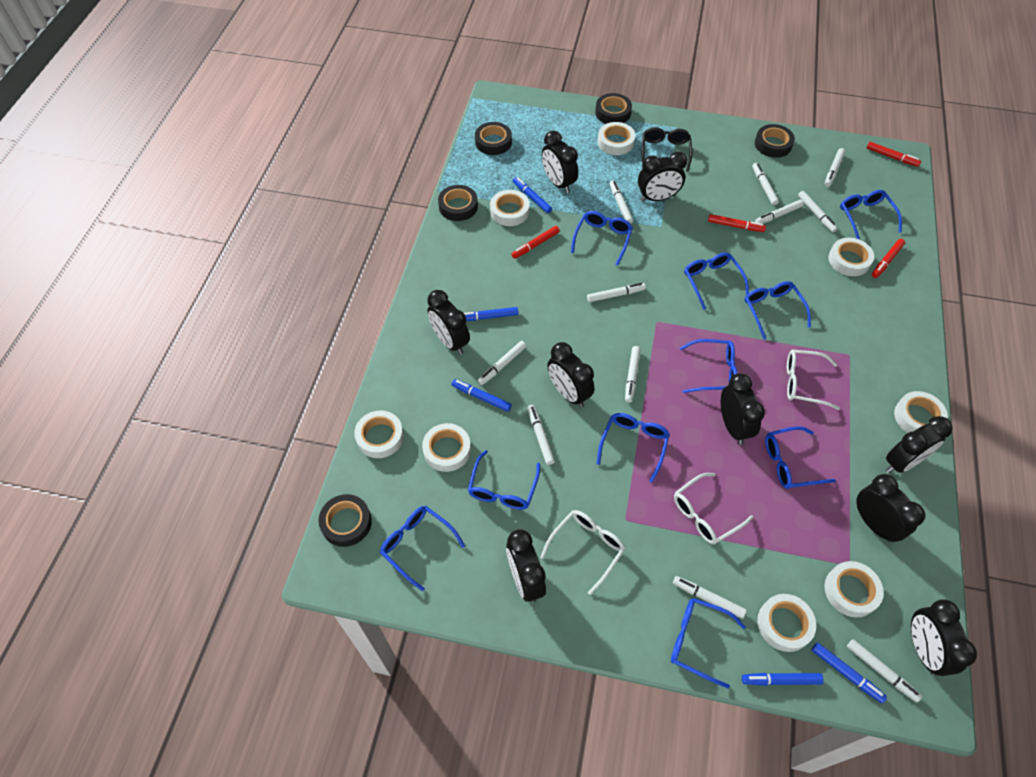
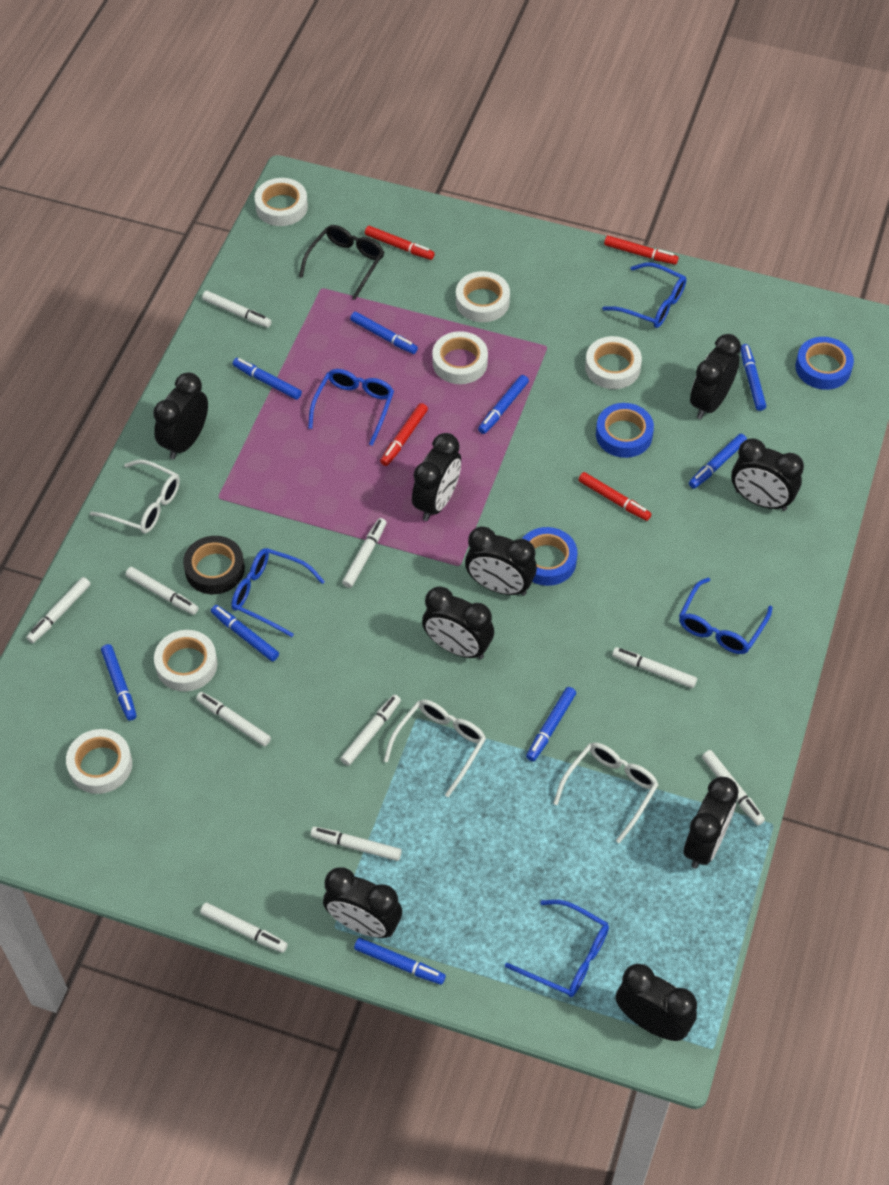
black tape: [319,494,372,547] [438,185,478,221] [475,122,512,155] [595,93,632,124] [755,124,795,158] = 5 -> [183,536,245,594] = 1
blue glasses: [380,506,465,591] [468,450,540,510] [571,211,633,266] [597,413,670,483] [671,598,746,688] [680,339,737,393] [684,252,749,310] [745,281,811,340] [765,426,836,489] [840,190,902,240] = 10 -> [231,548,325,637] [308,369,394,446] [505,900,609,997] [602,262,686,328] [679,578,773,654] = 5
blue marker: [452,379,512,412] [464,307,518,321] [513,177,552,213] [742,673,824,686] [812,642,887,703] = 5 -> [101,644,137,721] [211,605,279,661] [233,358,302,400] [350,312,418,354] [354,938,446,985] [478,375,529,434] [526,687,576,761] [689,434,747,489] [741,344,766,411] = 9
blue tape: none = 0 -> [522,527,578,586] [596,403,654,458] [795,337,854,390] = 3
white marker: [478,341,526,385] [527,405,555,465] [587,283,646,302] [610,181,633,224] [625,346,641,403] [673,576,747,619] [752,163,779,205] [755,200,804,224] [798,191,838,232] [825,148,845,187] [847,639,922,703] = 11 -> [26,577,91,643] [125,567,199,615] [196,692,271,746] [200,903,288,953] [202,291,272,328] [310,827,402,861] [340,694,401,766] [342,518,386,588] [612,647,697,688] [702,750,765,825] = 10
white tape: [354,411,404,458] [422,423,471,472] [490,190,530,226] [598,122,636,155] [757,594,816,652] [824,561,884,618] [828,238,874,276] [894,391,948,433] = 8 -> [66,729,132,794] [154,630,218,691] [254,178,308,226] [432,331,488,384] [456,271,510,322] [585,336,642,389] = 6

